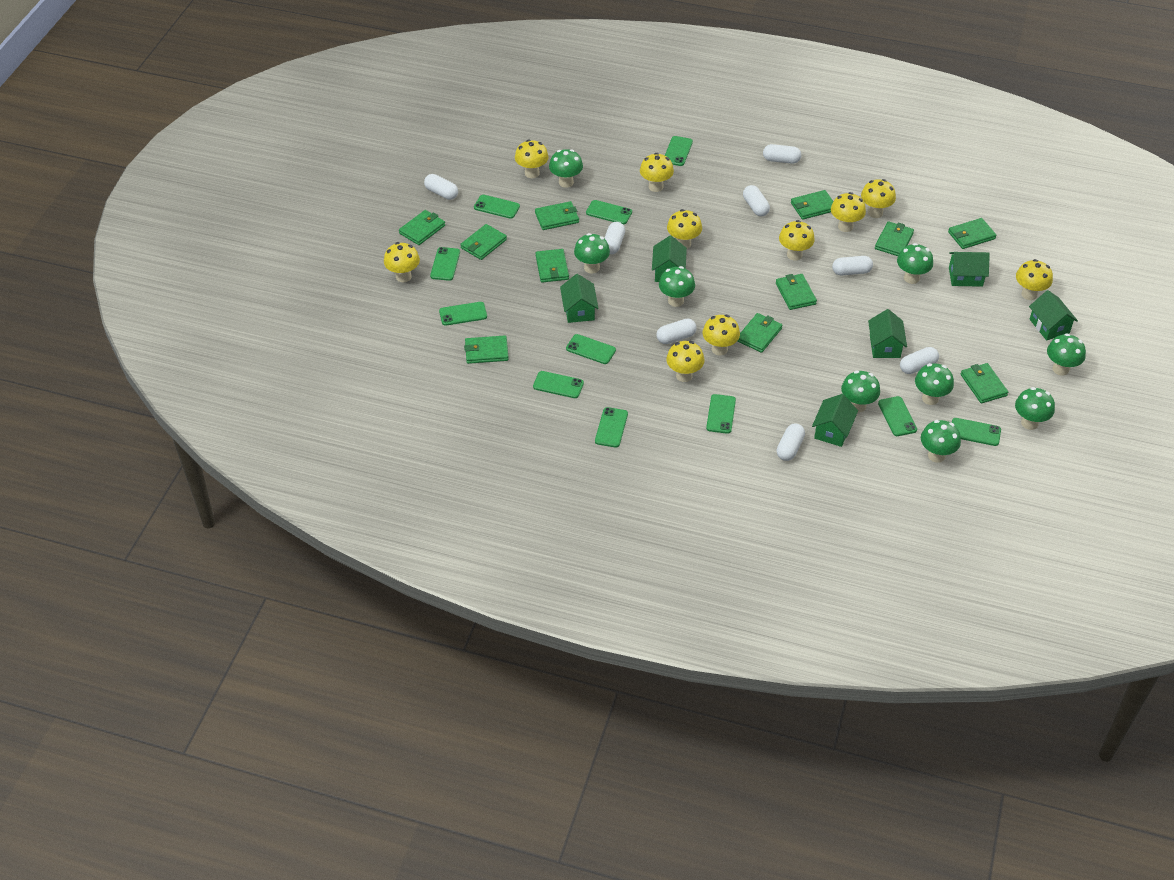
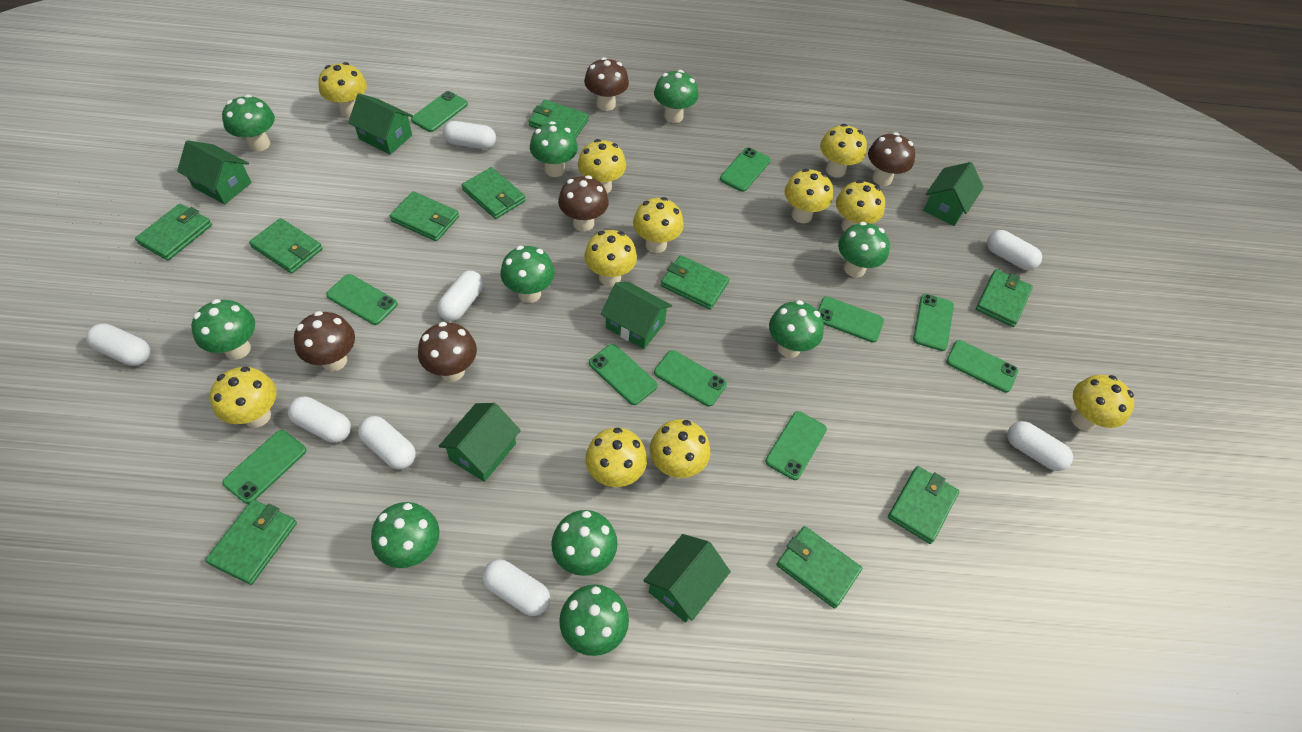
brown mushroom: none = 0 -> [294,311,355,371] [418,322,477,381] [558,175,609,231] [584,57,629,111] [868,132,915,186] = 5
green mushroom: [549,149,583,188] [574,233,610,274] [659,266,695,307] [841,370,880,412] [897,243,933,284] [915,363,954,405] [921,420,961,463] [1015,387,1055,430] [1047,333,1086,376] = 9 -> [191,299,255,360] [222,94,275,151] [371,502,439,568] [501,246,555,303] [530,121,578,177] [551,510,618,576] [559,585,629,656] [654,70,699,123] [769,300,824,358] [838,222,890,277] = 10
green phone: [430,247,460,281] [439,302,487,326] [474,195,520,219] [533,371,584,398] [566,334,616,364] [586,200,632,224] [595,407,628,448] [665,136,693,166] [706,394,736,434] [878,396,917,436] [952,418,1001,446] = 11 -> [222,430,306,504] [326,274,397,325] [411,91,468,132] [589,344,658,405] [654,350,727,407] [720,148,770,192] [765,411,827,480] [818,296,884,343] [913,294,954,351] [946,340,1018,393] = 10
green wallet: [399,210,445,245] [460,224,507,260] [464,336,509,364] [535,201,579,230] [536,249,569,283] [737,313,782,353] [776,274,817,310] [791,190,833,220] [875,221,914,256] [948,218,997,249] [961,363,1008,403] = 11 -> [135,204,212,261] [205,499,297,585] [249,218,323,274] [390,191,459,241] [462,167,525,219] [529,100,589,138] [661,255,729,310] [777,526,862,609] [888,466,959,544] [976,269,1033,327] = 10
yellow mushroom: [384,242,420,282] [515,140,548,178] [640,153,674,192] [666,341,704,382] [667,209,702,249] [702,315,740,356] [779,220,815,260] [831,192,866,232] [861,179,896,218] [1016,259,1053,300] = 10 -> [210,367,277,428] [318,62,367,117] [578,139,626,193] [584,230,637,286] [585,428,647,488] [633,197,684,253] [650,419,710,479] [785,169,833,223] [820,124,867,178] [836,180,885,232] [1071,375,1134,431] = 11

